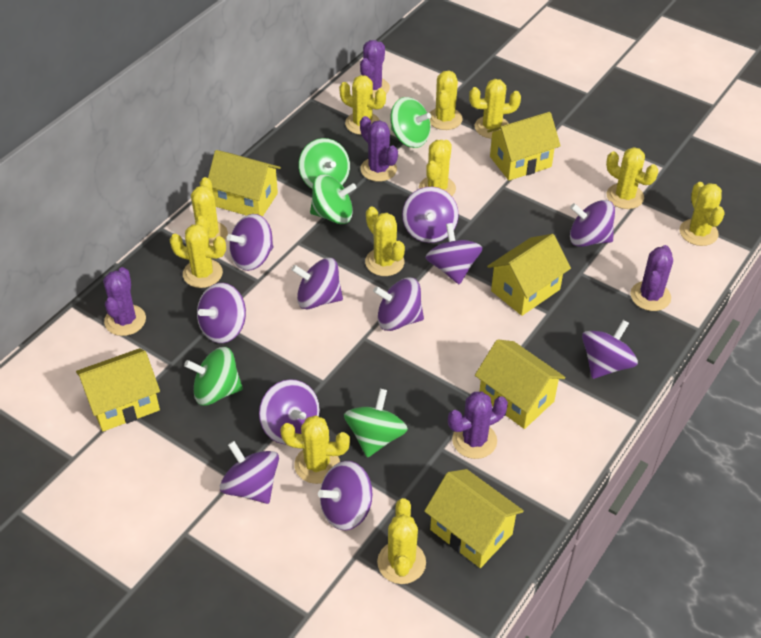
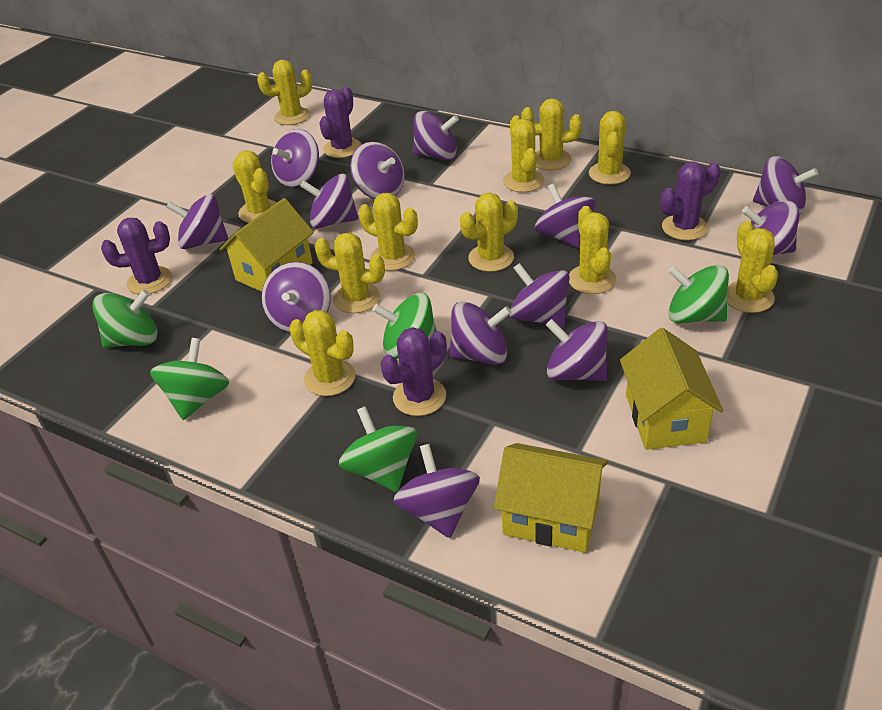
purple cactus: [103,267,146,336] [360,40,390,98] [360,116,398,182] [448,391,508,459] [630,245,673,311] = 5 -> [101,218,172,295] [319,86,361,158] [380,327,447,416] [660,162,720,240] = 4
purple spinning top: [197,283,246,343] [220,441,279,504] [227,214,274,271] [259,379,320,444] [291,258,343,309] [318,461,372,531] [373,278,424,331] [402,187,459,243] [425,223,483,284] [570,200,615,247] [582,320,638,379] = 11 -> [166,194,228,249] [261,262,331,332] [271,129,319,187] [300,174,358,228] [350,142,404,199] [393,444,480,538] [413,111,459,161] [449,301,511,365] [510,263,570,327] [535,183,596,248] [546,319,608,381] [742,200,799,255] [753,156,818,215] = 13
yellow house: [76,348,160,432] [208,150,281,217] [424,469,524,568] [475,339,565,429] [487,112,561,180] [487,234,571,316] = 6 -> [220,198,314,292] [494,443,608,553] [620,328,723,450] = 3

